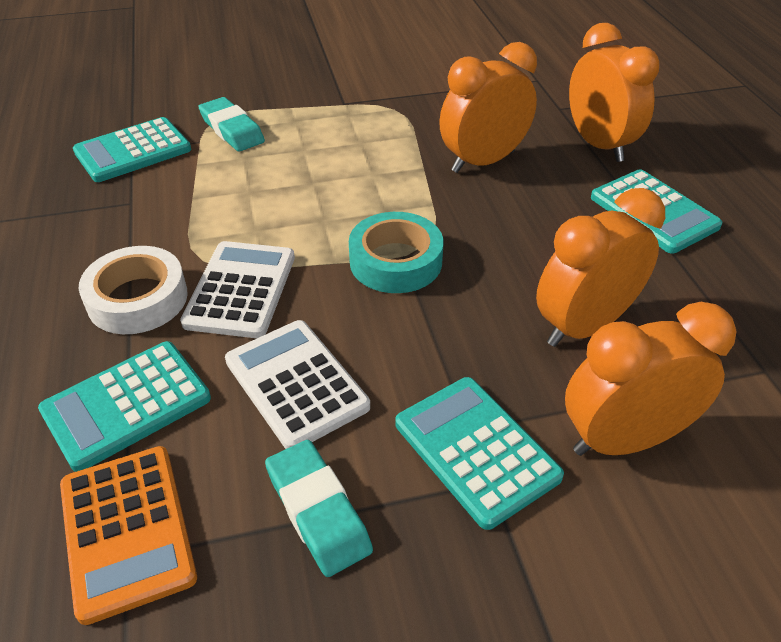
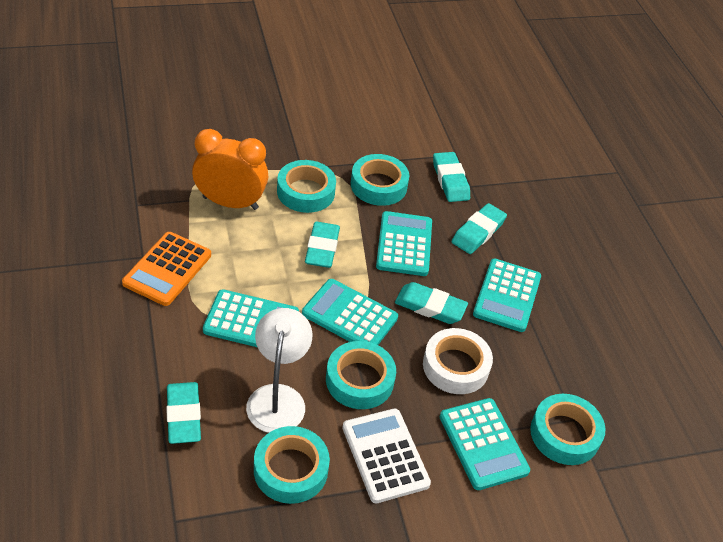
orange clock: [439,42,537,173] [536,188,665,347] [565,302,737,456] [569,23,660,162] = 4 -> [192,129,268,210] = 1
turquoise calculator: [38,341,211,472] [73,117,191,182] [395,377,564,530] [591,169,722,254] = 4 -> [203,289,299,347] [302,279,398,345] [376,211,432,276] [440,398,530,490] [473,258,541,332] = 5
turquoise eraser: [198,97,265,152] [265,440,373,577] = 2 -> [166,382,201,444] [305,222,340,268] [395,282,468,324] [433,152,470,202] [451,203,507,254] = 5
turquoise tape: [349,212,443,293] = 1 -> [254,426,330,504] [277,160,336,213] [326,341,396,409] [351,154,409,206] [530,394,605,465] = 5
white calculator: [180,241,295,338] [225,320,370,449] = 2 -> [342,409,431,503] = 1
white lamp: none = 0 -> [246,308,312,433] = 1

